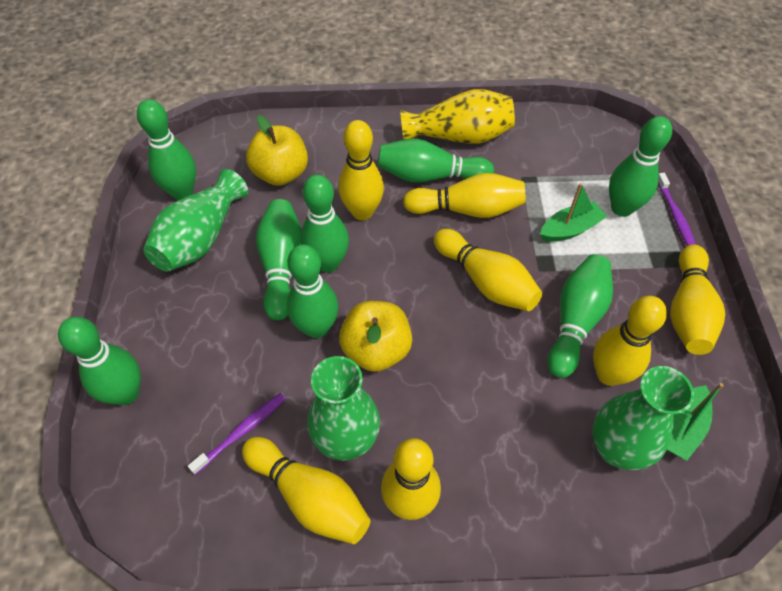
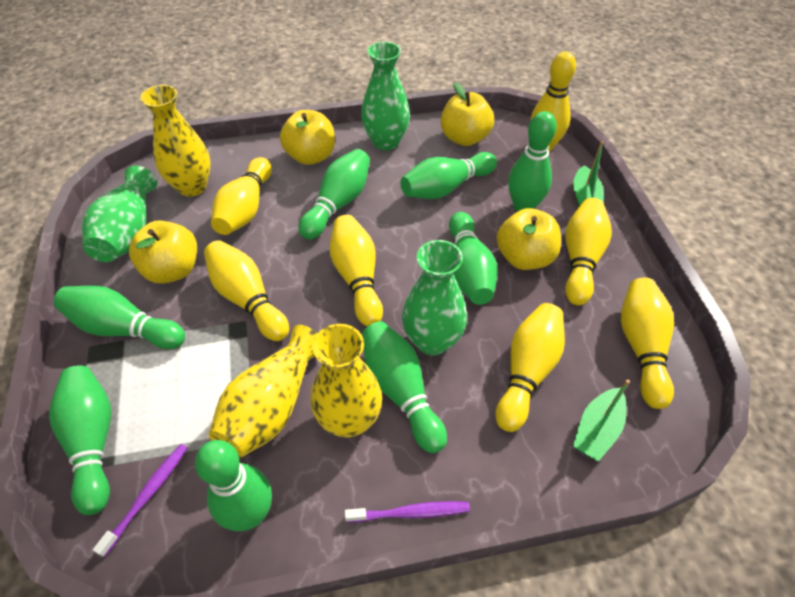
yellow apple: [246,115,308,186] [339,301,412,372] = 2 -> [129,220,197,284] [280,110,335,165] [441,82,494,146] [497,208,561,270] = 4
yellow vase: [400,89,515,144] = 1 -> [140,85,211,197] [209,325,318,458] [310,324,382,438] = 3

